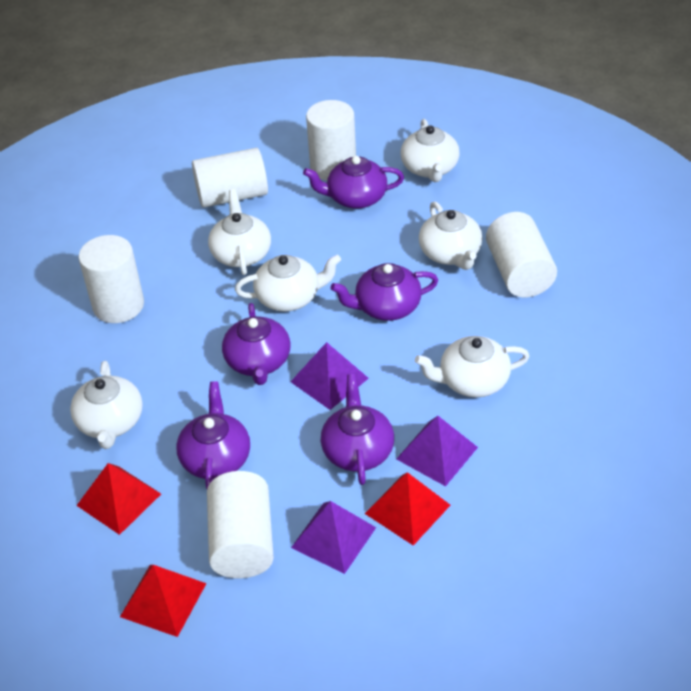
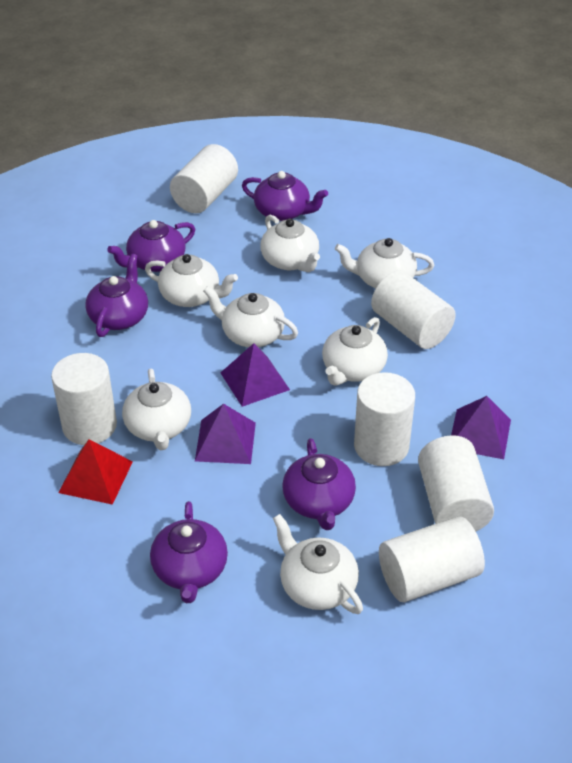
red pyramid: [76,463,161,535] [120,565,207,637] [365,472,450,545] = 3 -> [58,439,133,505] = 1
white cylinder: [79,235,144,323] [192,148,268,208] [207,471,274,578] [306,100,356,181] [486,212,557,297] = 5 -> [51,353,117,445] [170,144,238,213] [354,372,415,466] [371,271,456,349] [379,516,485,602] [418,435,494,531] = 6
white teapot: [70,361,143,449] [208,189,271,275] [235,254,341,312] [401,119,460,182] [415,336,529,397] [419,202,482,270] = 6 -> [122,369,191,450] [145,254,238,307] [203,286,298,347] [260,215,320,272] [273,514,363,614] [322,317,388,386] [335,238,434,288] = 7

